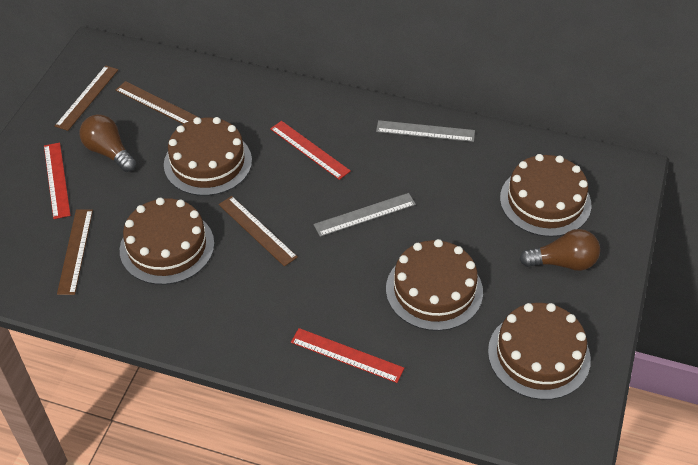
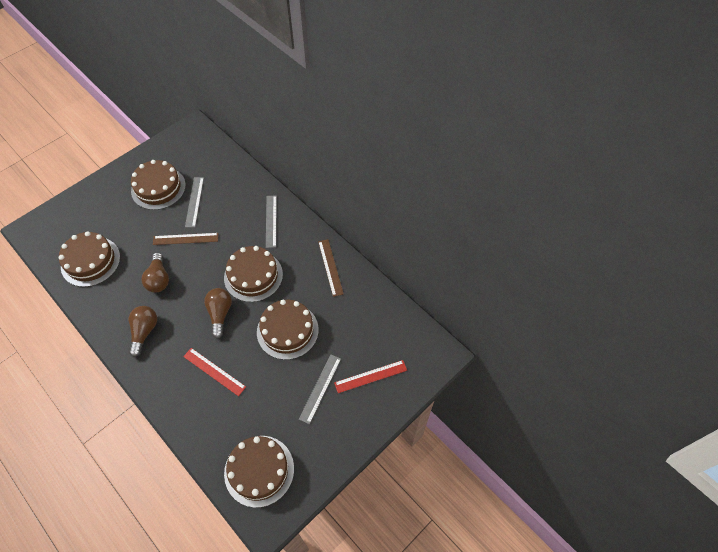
brown light bulb: [79,114,136,172] [519,229,600,271] = 2 -> [129,306,157,357] [141,253,169,293] [204,288,232,339] = 3
brown ruler: [55,65,118,131] [57,209,93,295] [116,81,198,124] [219,196,298,266] = 4 -> [153,233,219,245] [318,239,344,297] = 2
grey ruler: [314,193,416,237] [376,120,475,142] = 2 -> [185,177,204,228] [266,195,277,248] [299,355,341,424] = 3
red ruler: [44,143,71,219] [270,121,351,180] [291,328,404,383] = 3 -> [183,348,246,396] [334,360,407,393] = 2

